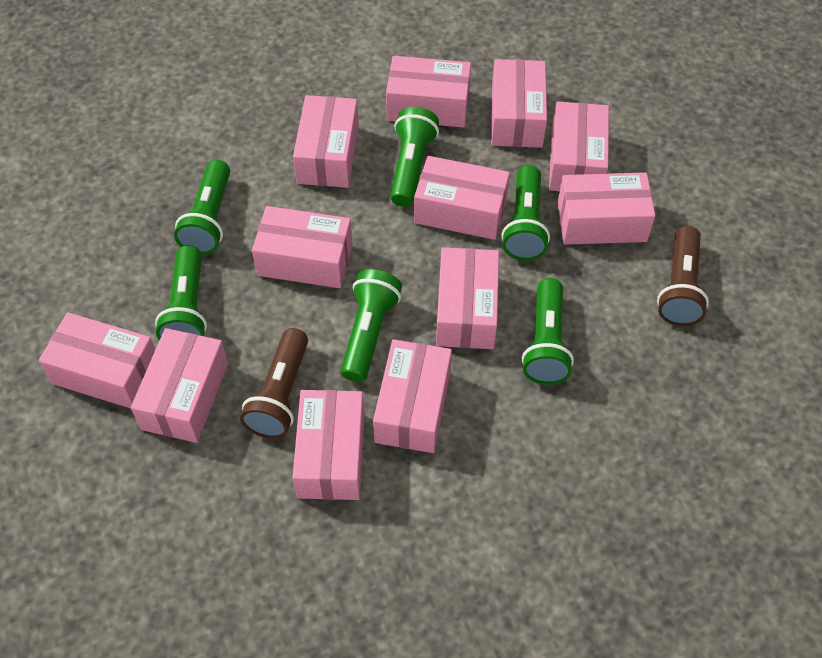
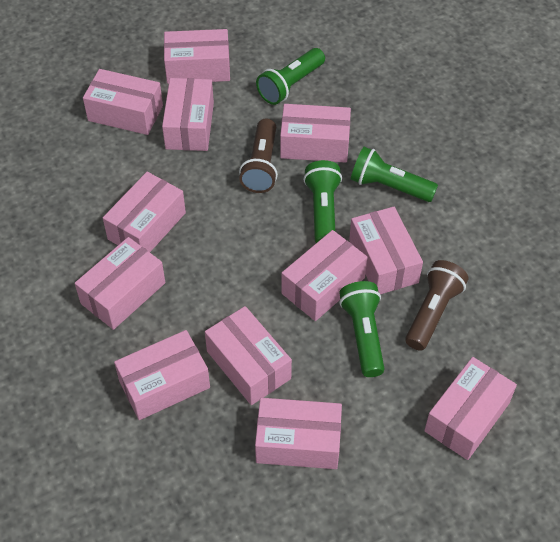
green flashlight: [155,245,207,340] [174,160,230,255] [341,269,402,382] [390,107,439,207] [501,165,550,261] [522,278,574,385] = 6 -> [256,48,325,105] [303,160,342,243] [339,281,384,377] [351,147,438,202] = 4

